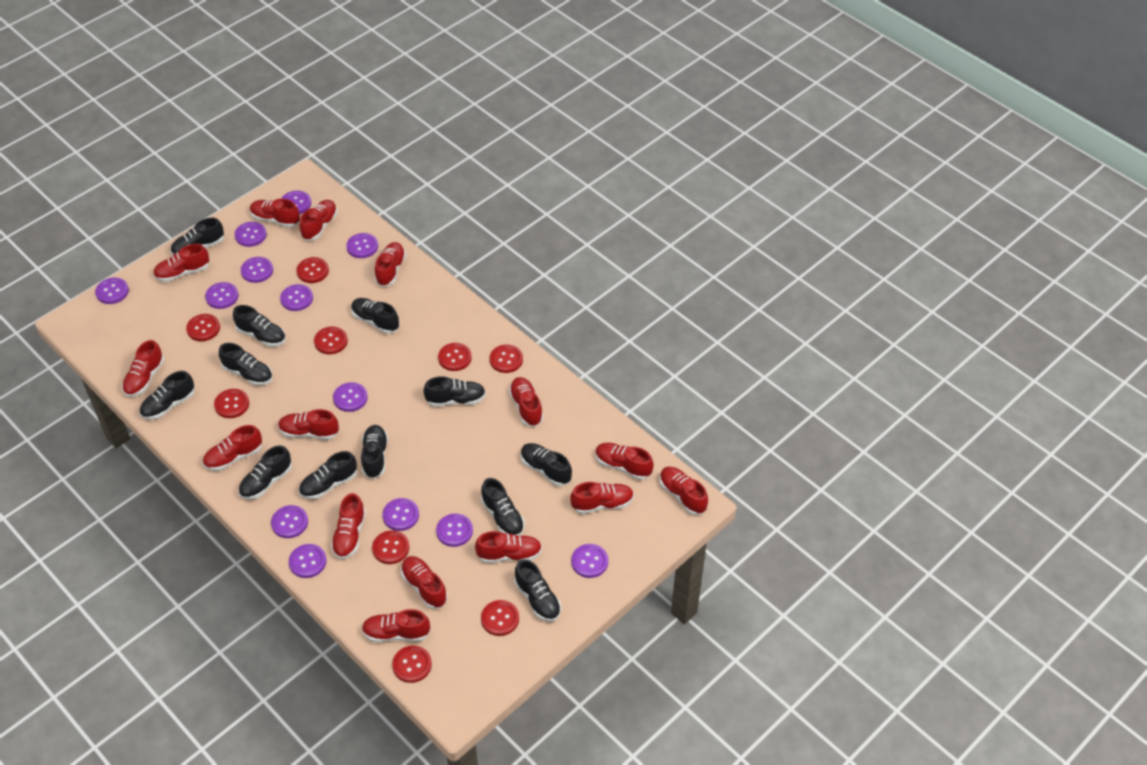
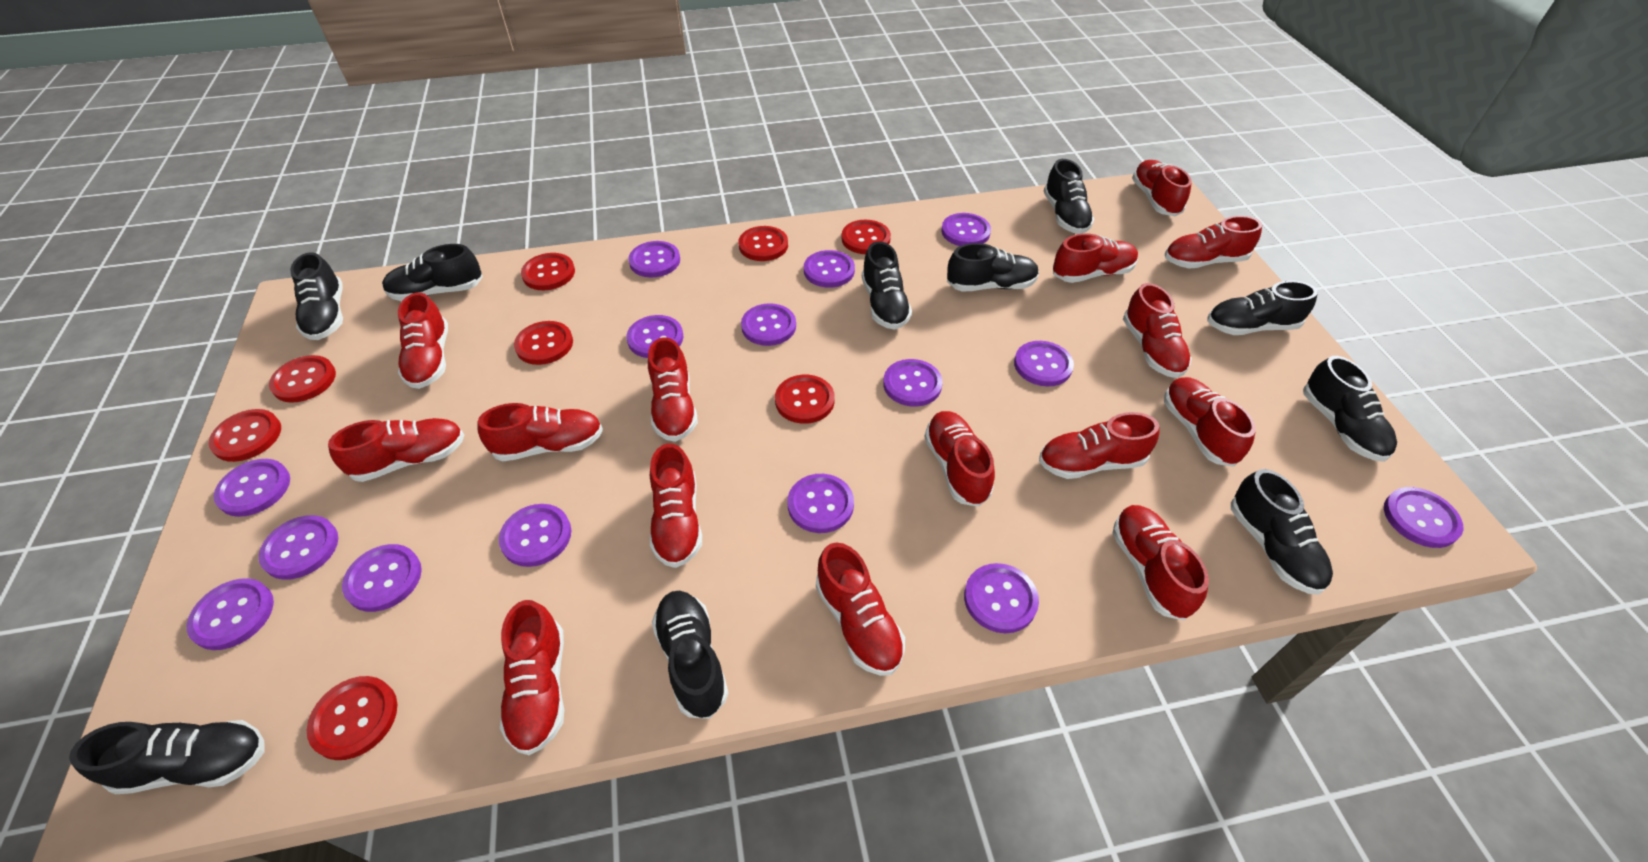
black shoe: [139,371,195,420] [171,218,224,255] [219,343,273,385] [233,305,286,347] [239,445,292,500] [299,451,357,499] [351,298,399,334] [361,425,388,479] [423,376,486,407] [481,478,525,536] [514,559,561,622] [521,443,572,486] = 12 -> [69,720,264,794] [290,252,343,340] [382,244,483,301] [652,591,728,719] [862,241,912,330] [947,243,1039,292] [1043,159,1094,234] [1207,281,1318,335] [1231,469,1333,595] [1303,356,1397,462] = 10
purple button: [95,278,129,304] [205,282,239,309] [235,222,267,247] [241,257,273,283] [271,505,308,538] [280,284,313,311] [281,191,311,214] [289,544,327,578] [333,382,368,412] [346,233,378,258] [383,498,419,531] [436,513,473,547] [571,544,608,578] = 13 -> [187,578,274,650] [214,459,290,517] [259,515,338,580] [342,544,422,612] [499,504,571,567] [626,315,683,358] [628,241,680,278] [741,303,796,346] [788,474,854,533] [804,250,855,288] [883,359,943,407] [941,213,991,246] [964,563,1039,633] [1014,341,1074,386] [1384,487,1463,548] = 15
red button: [186,314,220,341] [214,389,249,418] [296,257,329,283] [314,327,348,354] [372,530,409,564] [392,645,432,683] [438,343,472,371] [481,600,519,636] [490,345,523,373] = 9 -> [209,409,281,462] [269,355,336,403] [307,676,397,760] [514,321,573,365] [521,253,575,290] [738,226,788,261] [775,375,835,424] [841,220,891,254] = 8

